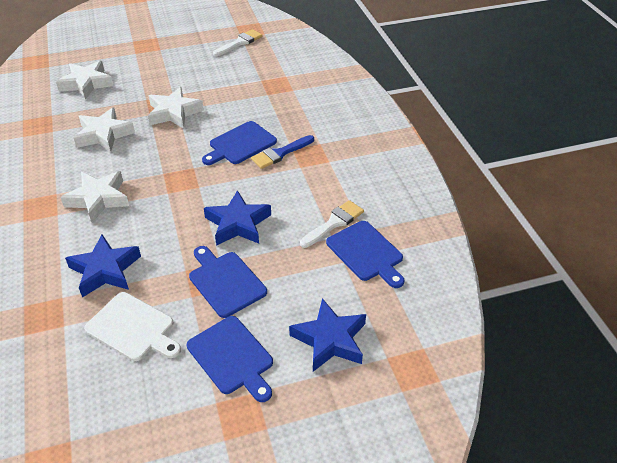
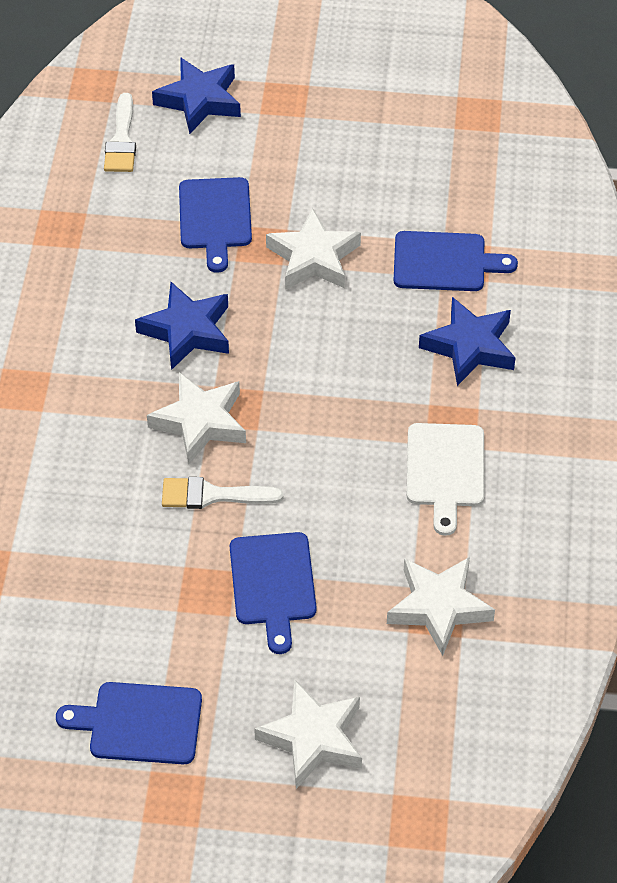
blue brush: [251,135,314,169] = 1 -> none = 0

